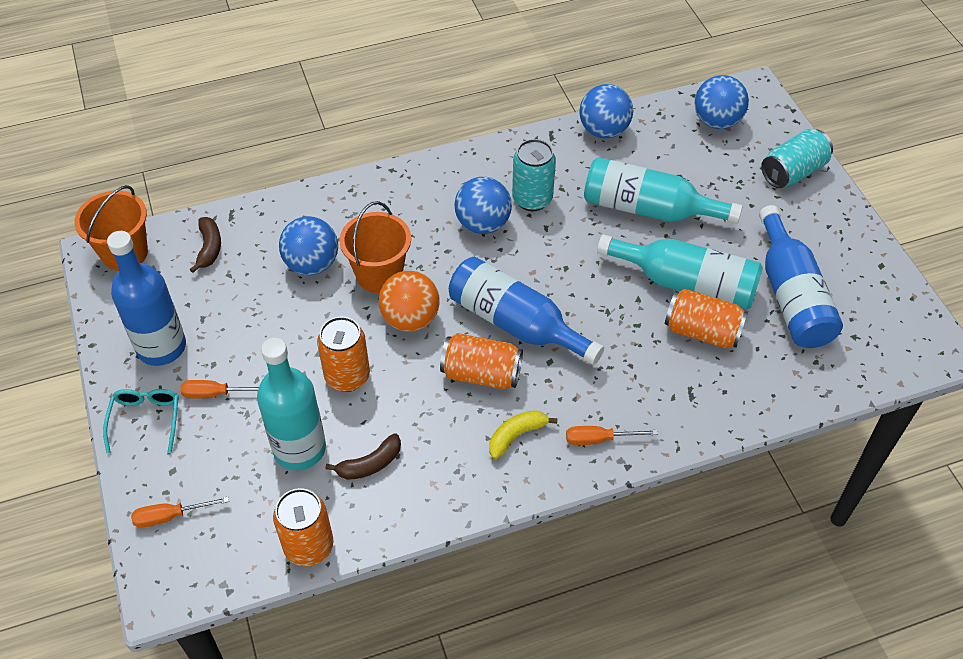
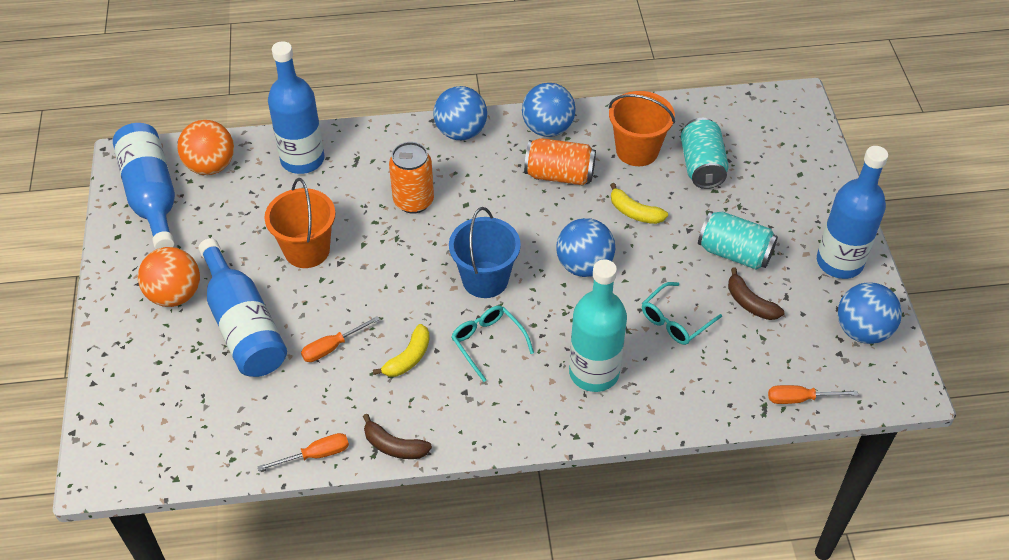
blue bottle: [107,231,186,366] [449,257,604,365] [759,205,843,348] = 3 -> [113,123,175,249] [198,238,287,377] [268,41,325,174] [817,146,888,279] = 4
blue bucket: none = 0 -> [449,207,521,298] = 1
orange ball: [379,271,440,331] = 1 -> [138,247,200,307] [177,120,234,175] = 2
orange can: [273,488,334,567] [317,317,370,392] [440,333,523,389] [665,289,748,348] = 4 -> [389,142,434,214] [524,138,596,185] = 2
turquoise bottle: [257,338,326,470] [584,157,743,224] [597,235,763,310] = 3 -> [569,259,627,392] = 1
turquoise glasses: [103,389,179,453] = 1 -> [451,306,534,382] [642,282,722,345] = 2
yellow banana: [489,410,557,459] = 1 -> [373,324,430,377] [610,183,668,224] = 2

